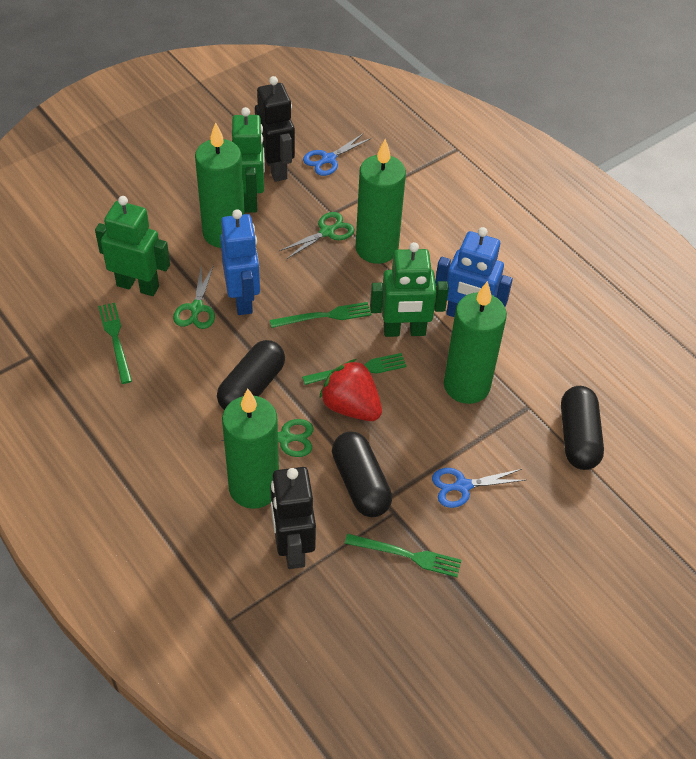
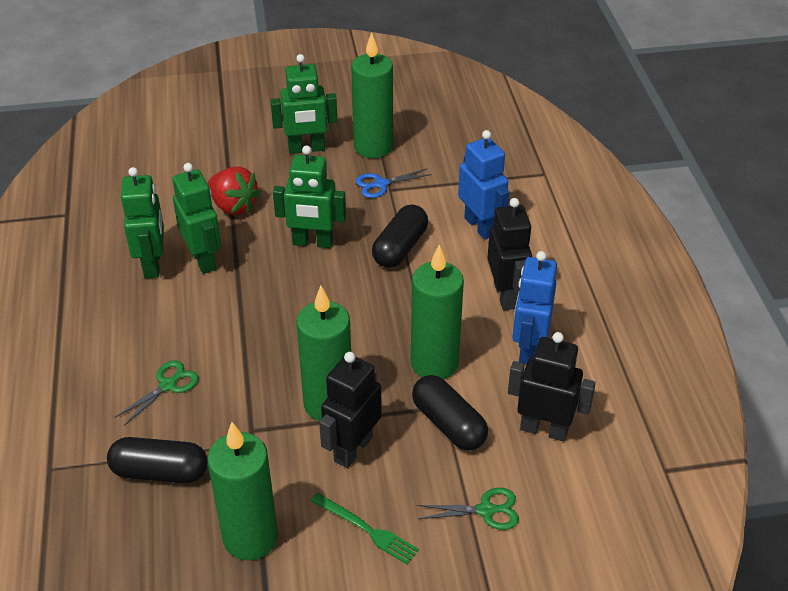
black robot: [255,76,295,182] [270,467,316,569] = 2 -> [319,352,382,468] [487,198,532,310] [508,332,596,442] = 3
blue scissors: [303,133,371,176] [432,468,526,508] = 2 -> [356,169,432,198] = 1
green fork: [98,303,132,384] [270,302,371,328] [302,353,407,385] [345,534,461,577] = 4 -> [310,493,419,564] = 1
green robot: [95,196,170,296] [232,107,265,213] [370,242,449,337] = 3 -> [121,167,164,278] [173,163,221,274] [270,54,337,154] [273,145,346,248] = 4
green scissors: [173,264,215,329] [221,419,314,457] [279,212,355,259] = 3 -> [114,360,199,426] [417,488,519,530] = 2

